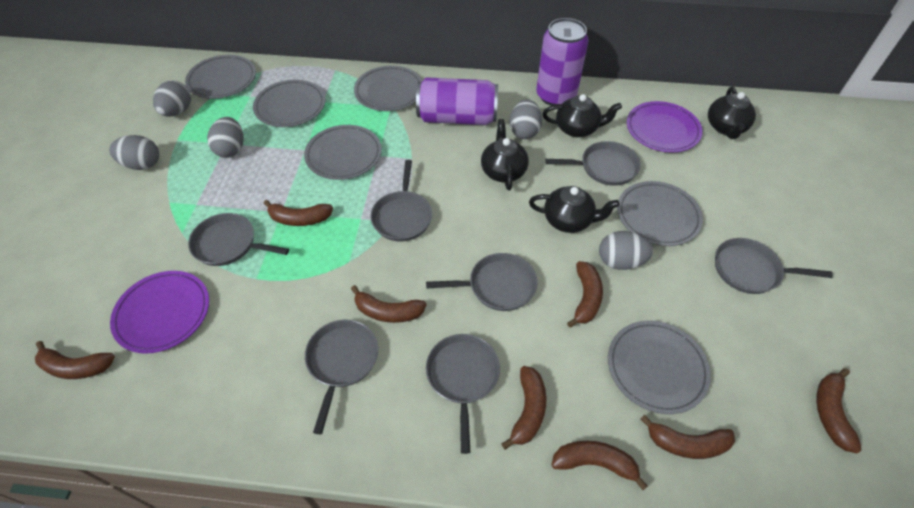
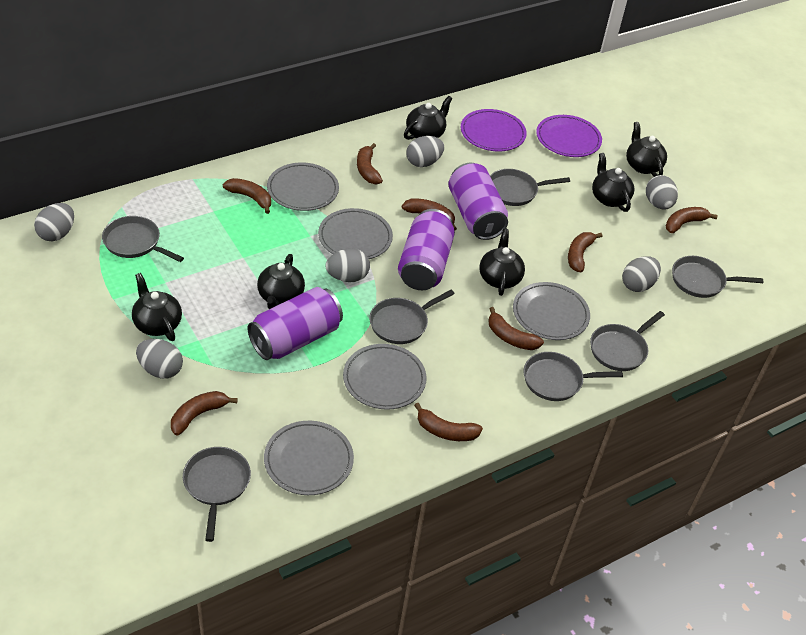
black teapot: [481,119,529,190] [529,186,620,233] [542,94,622,137] [708,87,756,139] = 4 -> [132,273,182,341] [257,254,305,309] [404,96,452,140] [479,229,525,296] [592,153,635,212] [626,122,667,177] = 6
grey egg: [109,135,159,170] [153,81,191,117] [207,117,244,158] [509,100,542,139] [599,231,653,270] = 5 -> [34,203,74,241] [136,339,183,379] [326,249,370,282] [406,136,444,167] [622,256,661,292] [646,175,678,210] = 6
grey plate: [185,55,256,99] [253,80,325,127] [304,125,382,180] [354,66,422,111] [608,321,711,414] [617,181,703,246] = 6 -> [264,421,354,495] [267,163,339,211] [318,208,393,259] [343,344,427,410] [513,282,590,340] = 5
purple can: [416,77,498,125] [536,18,589,106] = 2 -> [248,287,343,360] [398,209,455,290] [448,163,508,240] = 3

